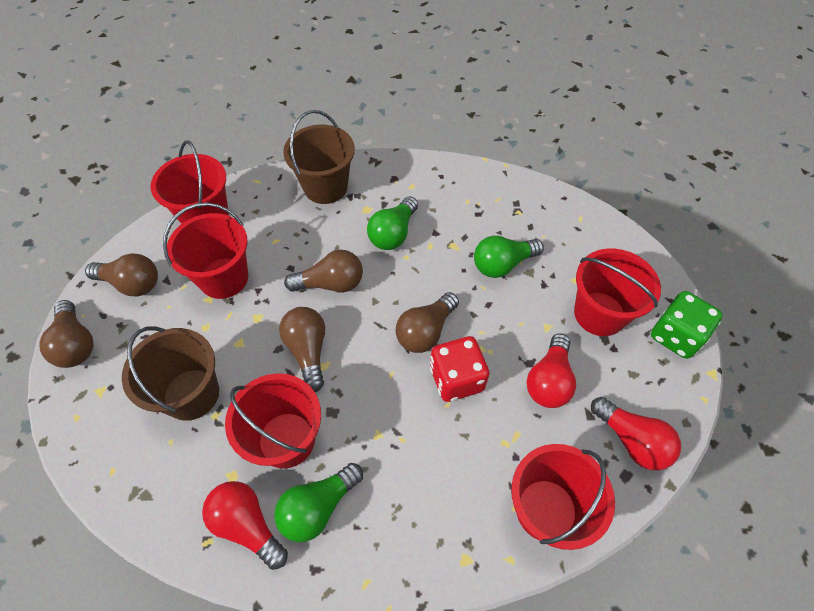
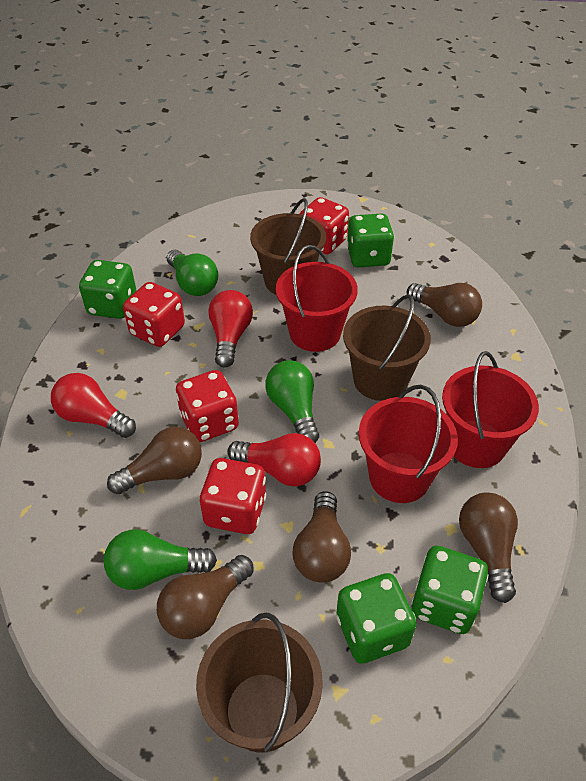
brown bucket: [122,327,219,421] [283,110,355,204] = 2 -> [196,613,323,753] [250,198,326,295] [343,294,431,401] = 3
green dice: [651,291,723,359] = 1 -> [79,260,137,319] [336,573,416,664] [347,214,394,267] [411,546,488,634] = 4
red bucket: [151,140,229,224] [163,202,248,299] [225,373,321,469] [511,444,615,550] [574,249,661,336] = 5 -> [276,245,358,352] [359,385,458,503] [442,351,539,468] = 3
red dice: [430,336,489,402] = 1 -> [123,282,185,347] [176,370,239,442] [199,458,267,534] [300,197,349,255] = 4

